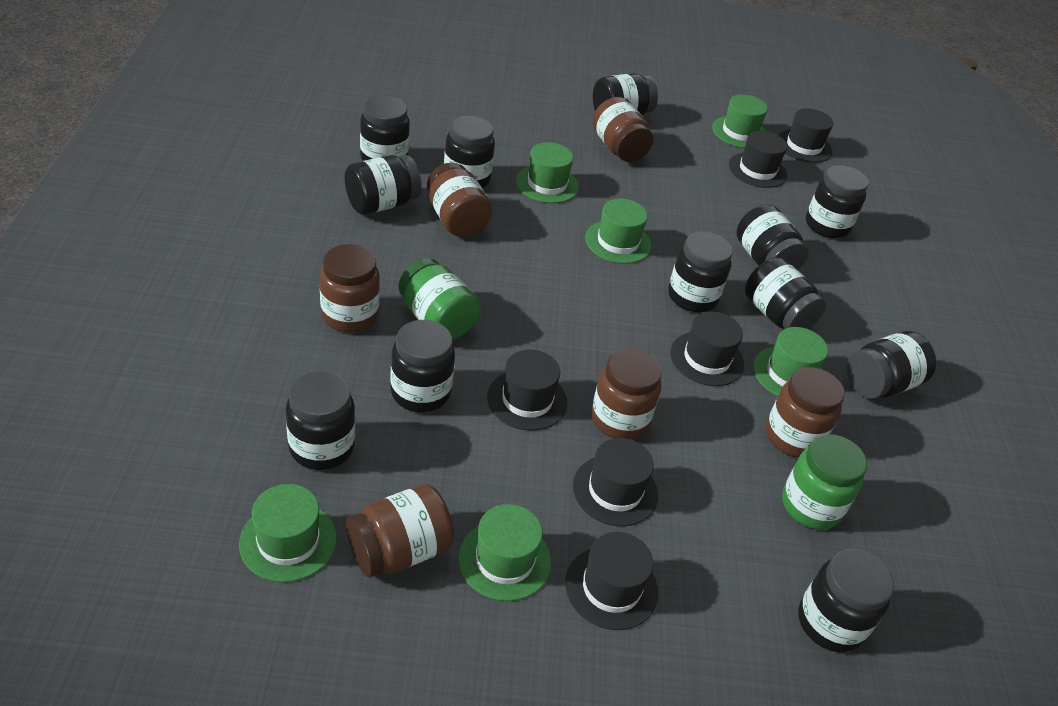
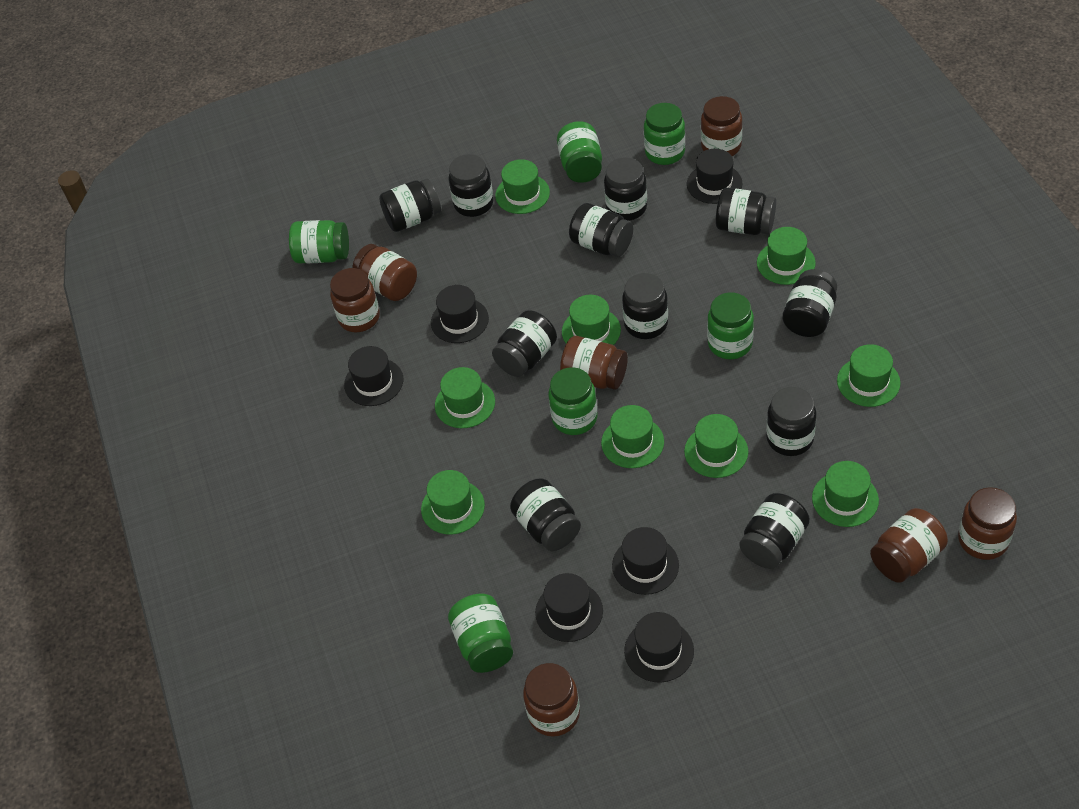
black jar: [286,371,355,470] [344,155,421,215] [360,96,410,161] [390,320,455,412] [444,116,495,188] [593,73,658,115] [668,231,733,312] [736,205,808,270] [745,257,826,329] [799,548,894,652] [806,165,869,238] [847,331,936,399] = 12 -> [379,178,441,232] [449,154,494,217] [492,310,557,377] [510,478,581,551] [569,203,633,257] [604,157,647,221] [622,273,668,339] [716,188,776,235] [740,493,810,569] [766,387,817,456] [783,269,837,337] = 11
brown jar: [320,244,380,332] [346,484,454,578] [427,163,492,237] [591,348,662,439] [592,97,653,162] [766,367,845,457] = 6 -> [330,268,380,332] [353,244,417,301] [523,663,580,737] [560,336,628,390] [701,96,742,156] [870,508,948,583] [958,487,1017,560] = 7
green hat: [239,484,337,582] [458,504,551,601] [516,142,579,203] [585,199,651,264] [712,94,768,148] [753,327,828,396] = 6 -> [421,470,485,535] [435,367,495,428] [495,159,550,214] [562,295,621,345] [601,405,664,468] [684,414,748,478] [757,227,816,285] [812,461,879,527] [837,344,900,407] = 9
green jar: [399,258,480,340] [782,434,867,530] = 2 -> [289,220,349,263] [448,593,513,673] [548,367,597,435] [557,121,602,183] [644,103,685,165] [707,292,754,359] = 6

